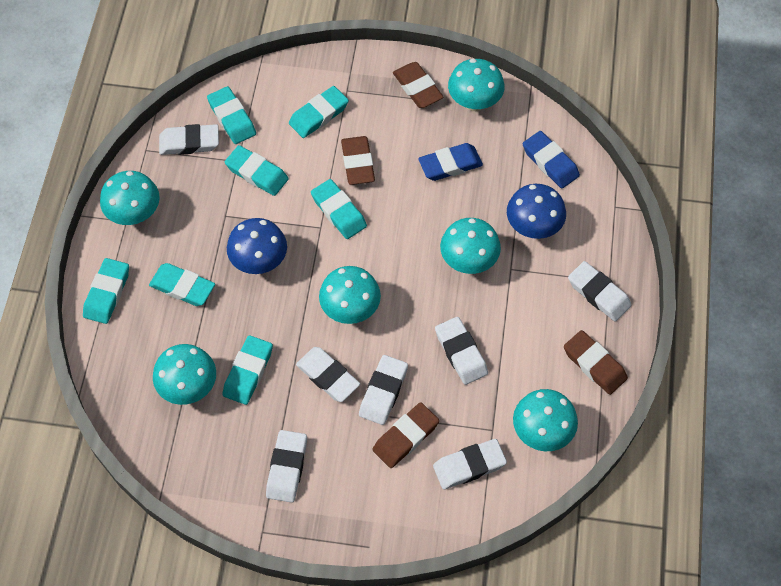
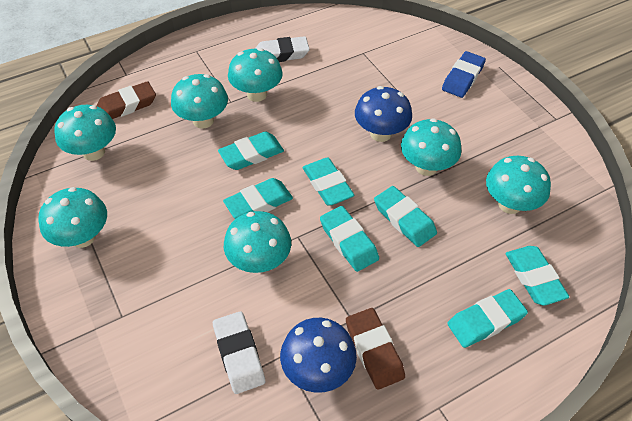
blue eraser: [418,143,483,181] [523,131,580,188] = 2 -> [442,51,486,98] = 1
brown eraser: [341,136,375,185] [372,402,439,468] [393,62,444,108] [564,330,628,395] = 4 -> [96,81,156,119] [346,308,405,390] = 2
turquoise mushroom: [100,171,160,225] [153,344,216,405] [319,266,381,324] [440,218,501,274] [448,59,504,111] [513,389,578,451] = 6 -> [38,187,107,248] [54,105,116,161] [171,74,228,129] [224,211,291,273] [228,48,283,102] [401,118,461,176] [486,156,551,214] = 7
white eraser: [159,124,219,155] [266,430,307,503] [296,347,360,402] [359,355,408,425] [433,439,507,489] [435,317,488,385] [568,261,632,322] = 7 -> [213,312,265,394] [255,36,310,62] = 2

